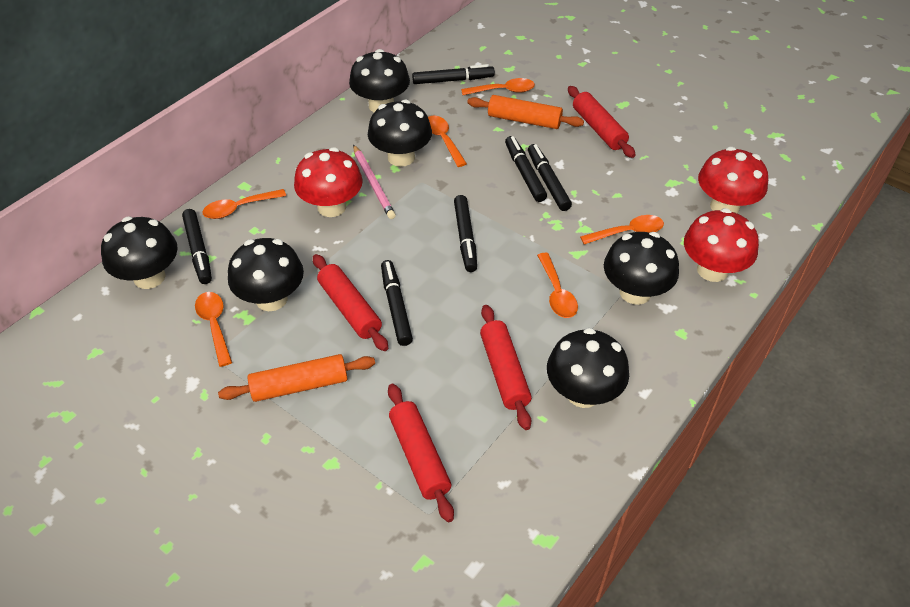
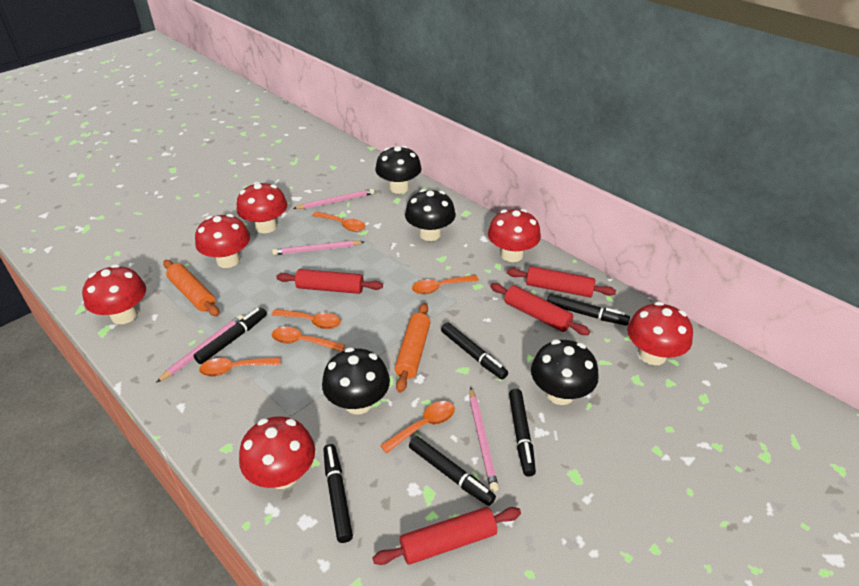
black mushroom: [101,216,178,289] [228,238,304,311] [349,49,410,112] [368,100,432,167] [547,328,629,408] [604,232,679,305] = 6 -> [322,347,390,415] [375,146,422,194] [405,189,456,241] [531,339,599,405] = 4
pink pencil: [353,145,396,219] = 1 -> [156,315,244,383] [272,240,364,255] [293,189,375,209] [470,387,499,492] = 4
red mushroom: [294,147,363,217] [684,208,759,282] [698,147,768,214] = 3 -> [82,264,146,324] [195,214,250,268] [237,182,287,233] [239,416,315,489] [488,209,541,262] [627,302,693,365] = 6

